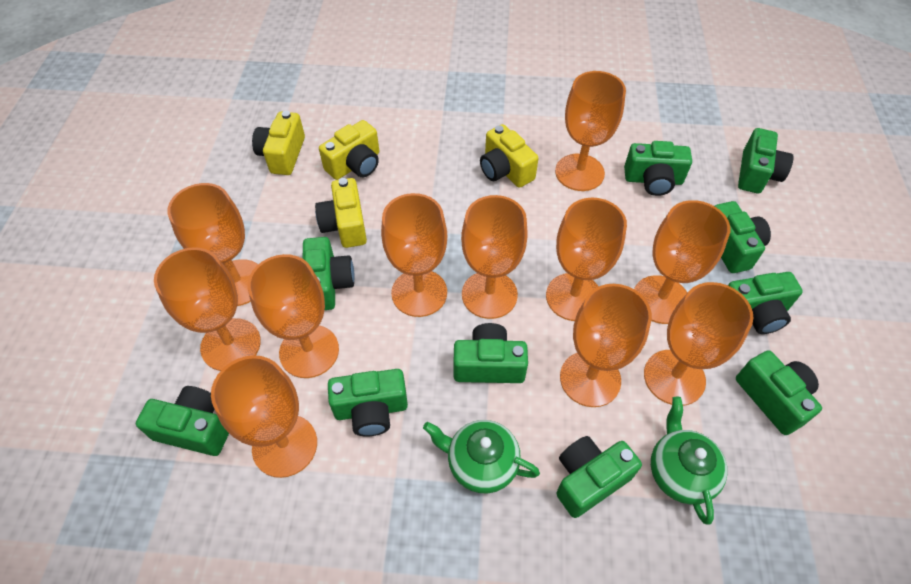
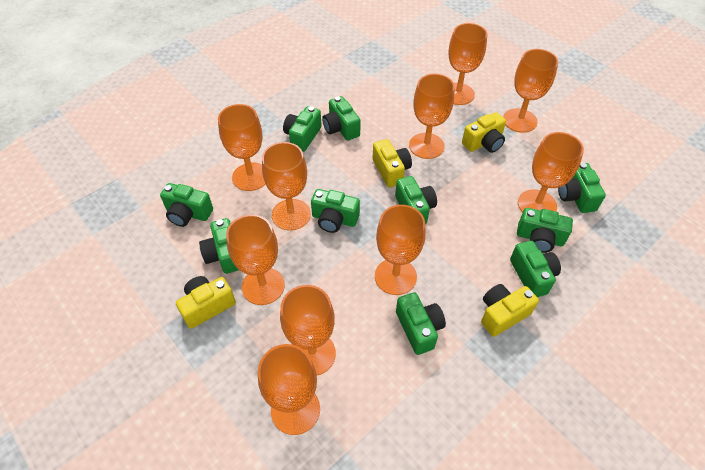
green teapot: [423,420,540,493] [651,397,727,525] = 2 -> none = 0
orange goblet: [154,247,261,371] [167,183,258,306] [211,355,317,478] [248,254,339,378] [381,193,447,317] [461,195,528,319] [546,198,627,321] [555,71,626,191] [560,284,652,407] [634,200,730,324] [644,282,753,406] = 11 -> [218,104,266,191] [226,214,285,305] [258,344,320,435] [262,142,311,231] [280,285,336,375] [375,205,425,295] [409,74,455,159] [449,23,487,105] [503,49,558,133] [518,132,584,213] = 10

